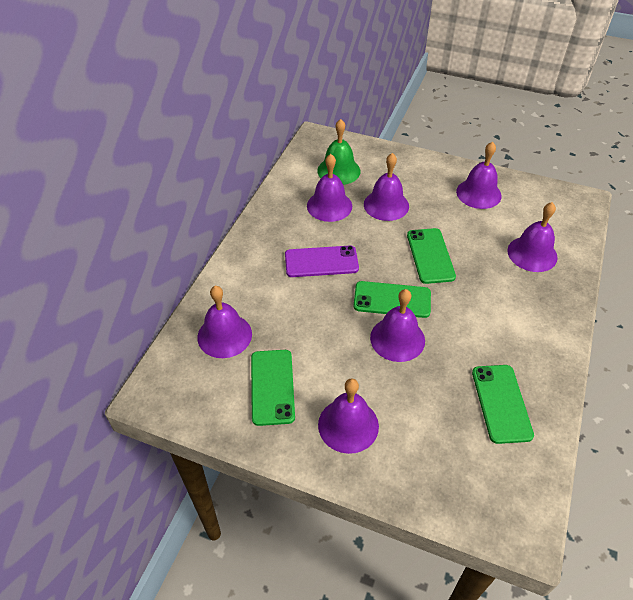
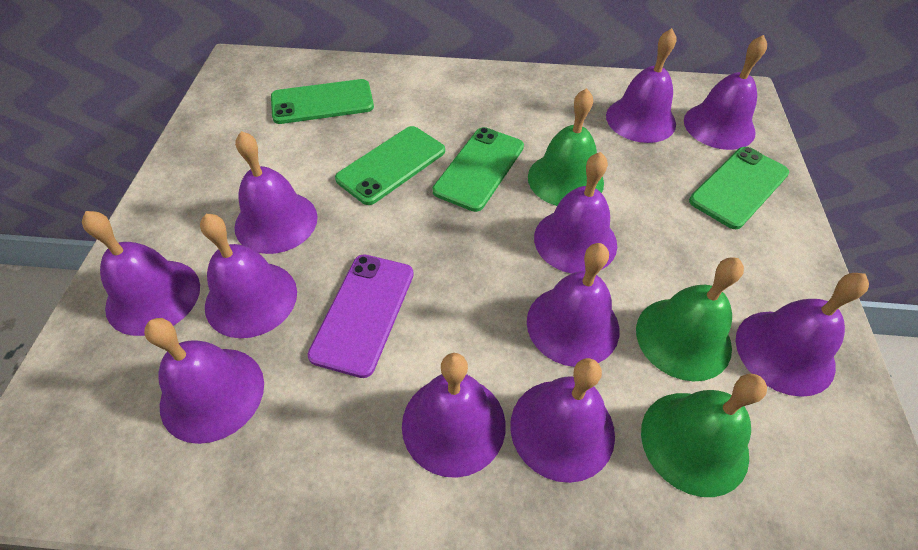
green bell: [317,119,360,185] = 1 -> [528,88,604,206] [636,257,744,381] [641,374,767,497] = 3
purple bell: [197,286,252,358] [307,154,352,222] [318,378,379,454] [364,153,409,221] [370,289,425,362] [456,142,502,209] [507,202,558,272] = 7 -> [82,211,200,336] [144,318,264,444] [200,214,297,338] [234,131,318,254] [402,353,506,478] [510,358,615,483] [527,243,619,367] [534,152,617,274] [606,28,677,143] [684,35,767,150] [736,273,869,397] = 11

